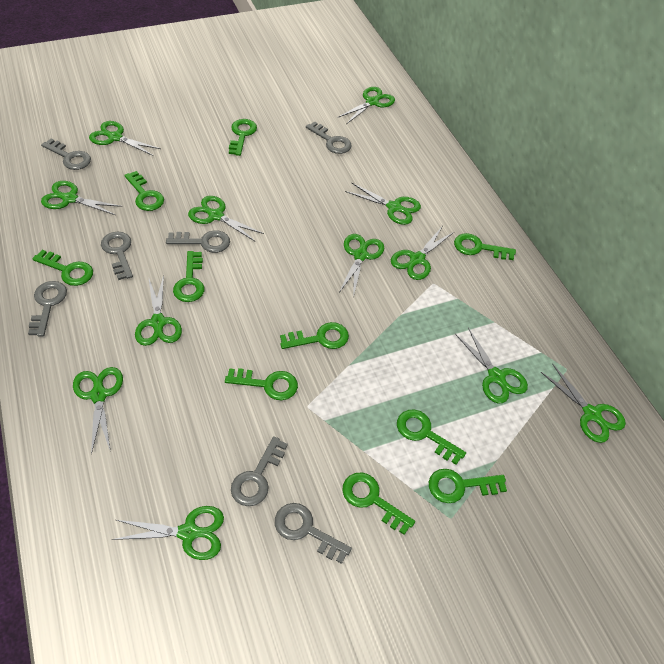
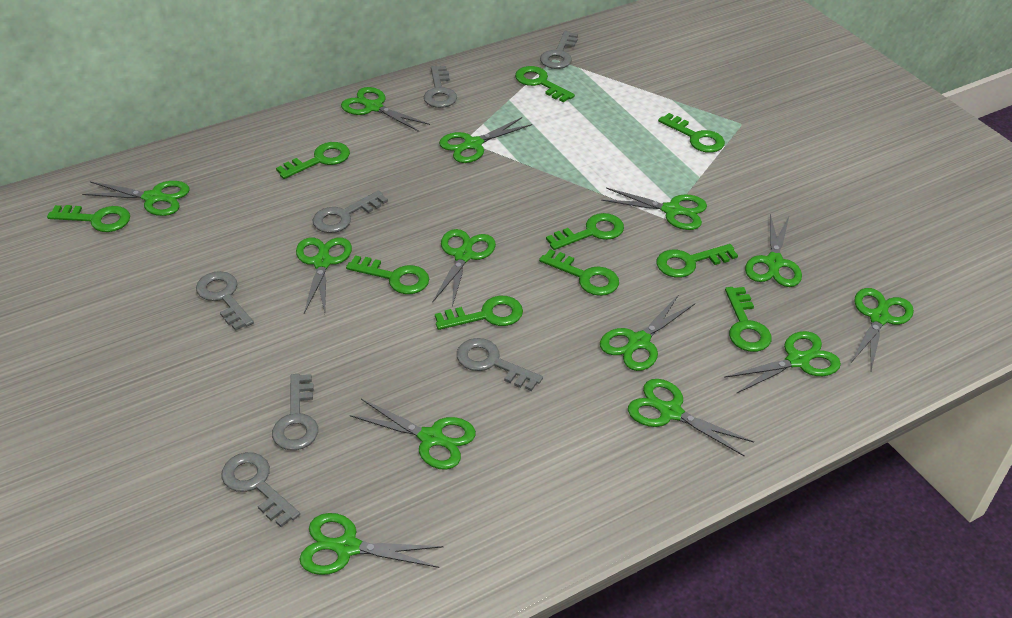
green scissors: [41,181,122,215] [73,367,123,455] [89,121,161,156] [112,506,224,560] [135,275,182,346] [188,196,264,241] [337,87,395,124] [339,234,384,297] [345,183,421,225] [391,227,454,280] [455,327,528,403] [541,364,626,443] = 12 -> [82,181,190,216] [296,238,352,313] [300,513,443,575] [341,87,430,132] [350,399,476,470] [432,229,496,307] [439,117,532,163] [600,296,695,371] [601,188,707,230] [628,379,754,456] [724,331,841,394] [745,214,802,287] [850,288,914,371] = 13

